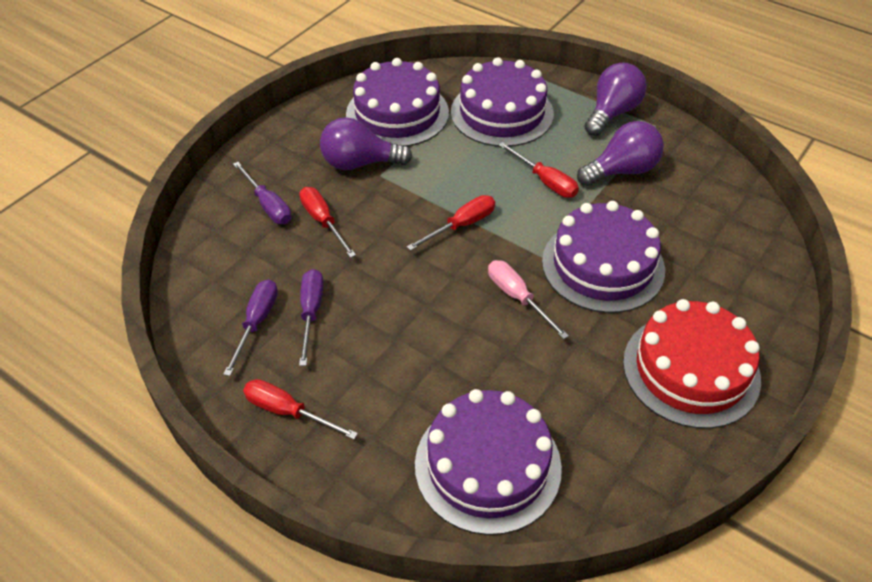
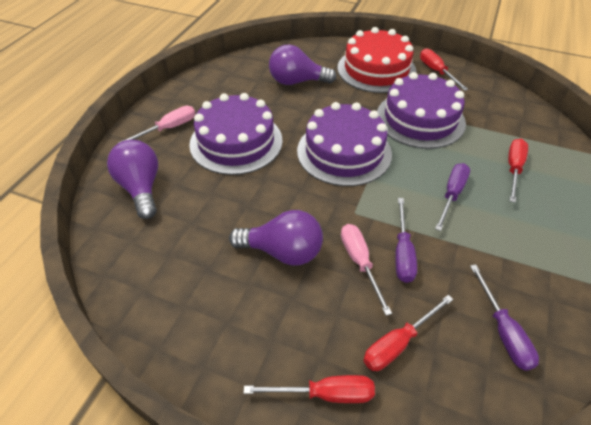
pink screwdriver: [488,260,569,339] = 1 -> [119,106,195,143] [341,224,392,316] = 2
purple cake: [346,58,449,147] [415,389,562,535] [451,57,554,147] [542,201,665,313] = 4 -> [189,93,283,175] [297,102,392,186] [377,72,466,149] = 3

